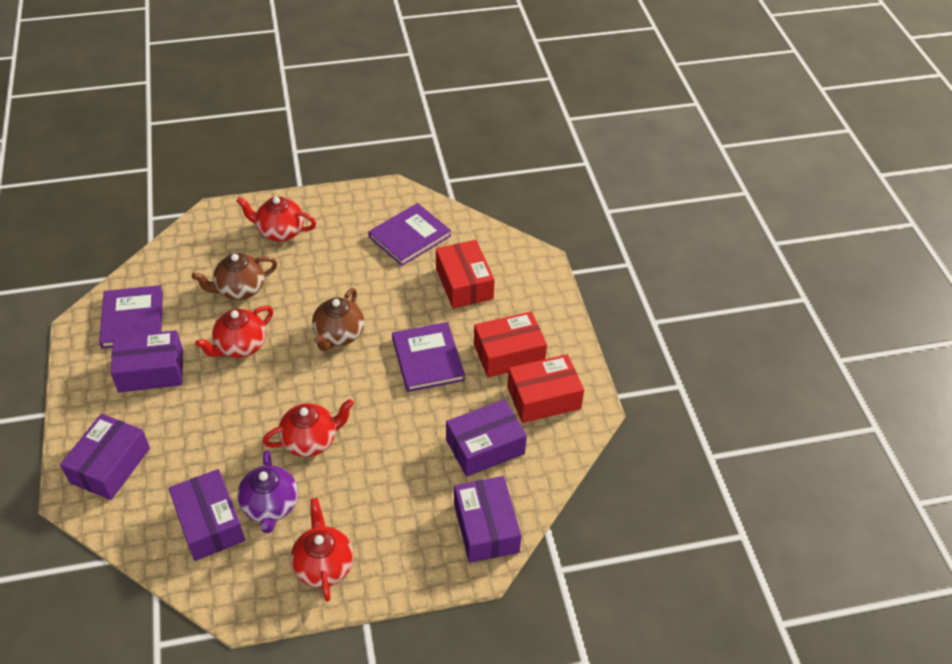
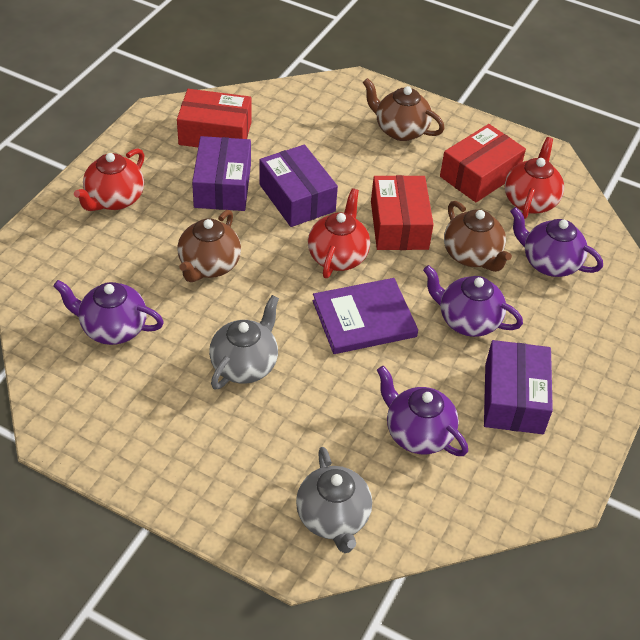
brown teapot: [192,253,277,300] [312,288,365,351] = 2 -> [177,210,241,282] [363,78,445,141] [444,201,512,272] = 3
grey teapot: none = 0 -> [209,295,279,389] [296,447,372,553] = 2
purple book: [99,285,163,349] [368,203,451,266] [392,322,465,392] = 3 -> [312,278,418,354] = 1
purple box: [60,414,150,500] [110,330,183,392] [168,469,245,561] [446,399,527,477] [454,476,521,563] = 5 -> [192,136,251,211] [259,144,338,227] [484,340,553,434] = 3
purple teapot: [237,450,298,533] = 1 -> [53,280,164,345] [377,366,468,456] [423,265,523,337] [510,207,603,277] = 4
red teapot: [195,306,273,358] [236,196,316,241] [263,399,354,457] [291,498,353,602] = 4 -> [74,148,145,211] [308,188,370,278] [505,137,564,219] = 3

